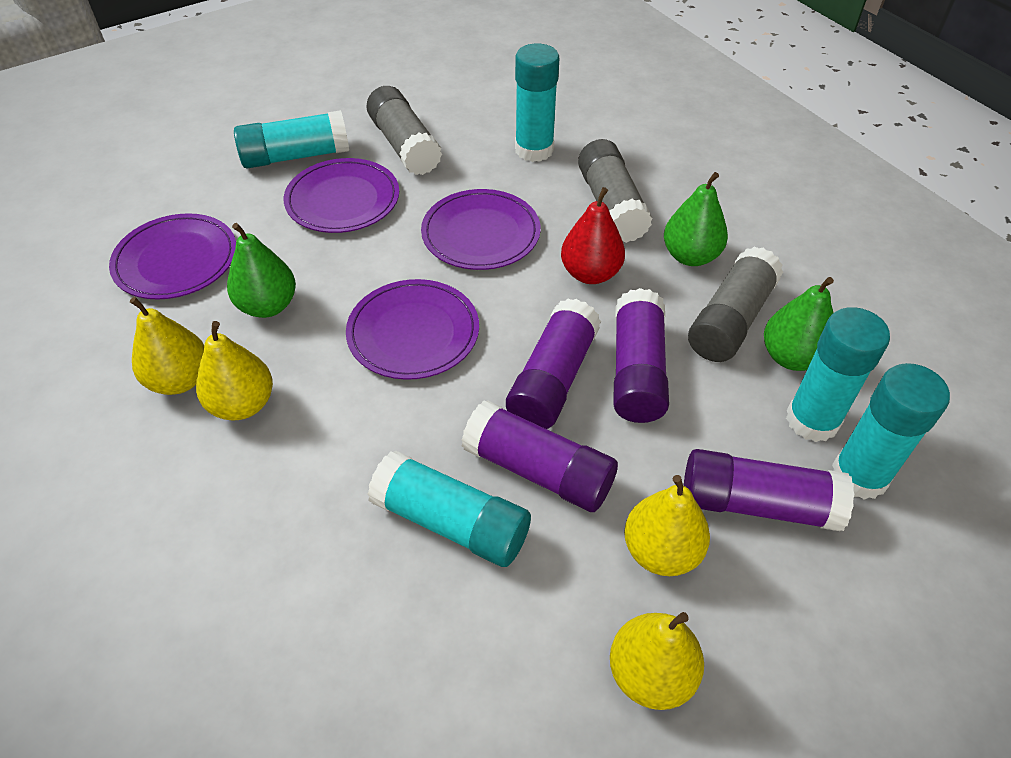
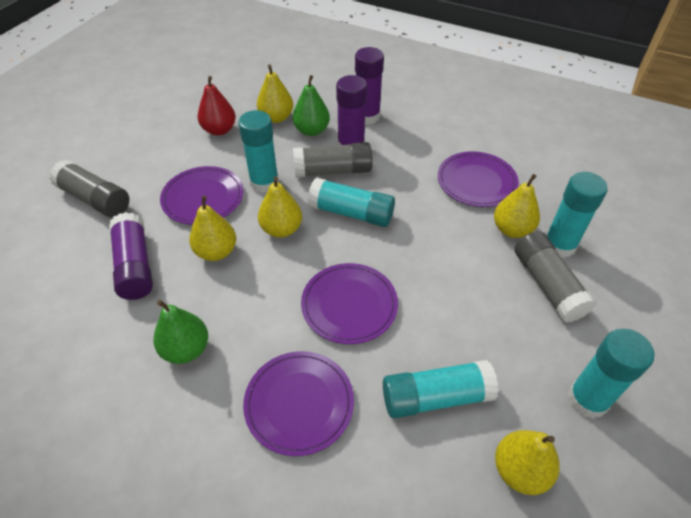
green pear: [227,223,296,318] [664,172,728,266] [764,277,834,371] = 3 -> [153,300,208,364] [293,75,330,136] = 2
purple glue stick: [461,400,618,512] [506,298,601,429] [613,288,669,423] [684,449,854,531] = 4 -> [109,212,153,300] [336,75,367,145] [355,47,384,124] = 3
yellow pear: [130,297,204,395] [196,321,273,421] [610,612,704,710] [624,475,710,576] = 4 -> [189,196,236,261] [257,64,293,123] [258,177,302,238] [494,174,540,238] [495,430,559,495] = 5

